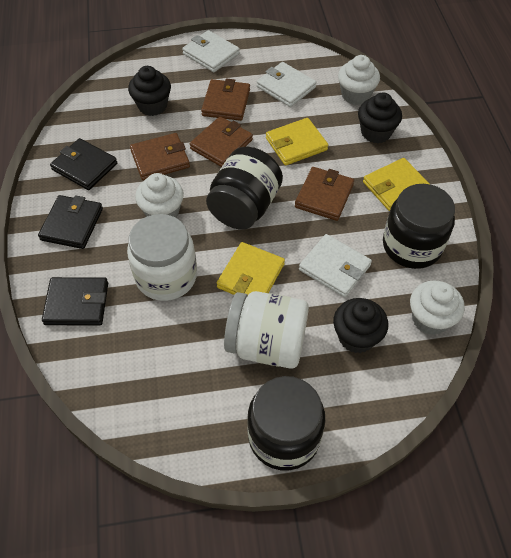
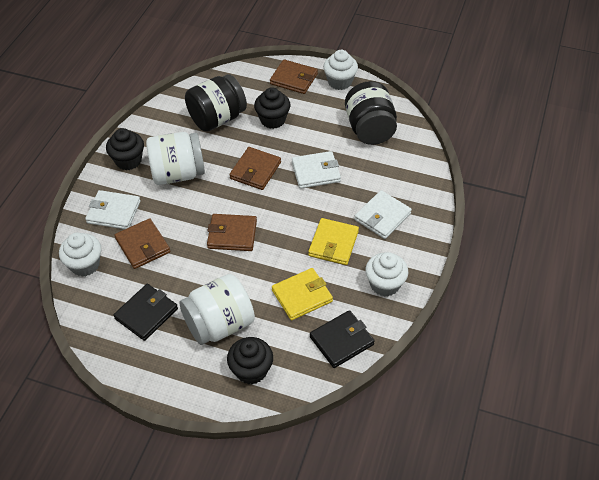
black jar: [206,147,283,230] [247,376,325,470] [383,184,455,269] = 3 -> [185,74,247,132] [345,81,397,145] = 2
black wallet: [38,195,103,249] [42,277,108,325] [50,138,117,190] = 3 -> [113,284,178,341] [310,310,375,368] = 2
yellow wallet: [217,242,285,295] [266,118,328,166] [363,158,429,211] = 3 -> [272,268,333,320] [308,218,359,265] = 2

